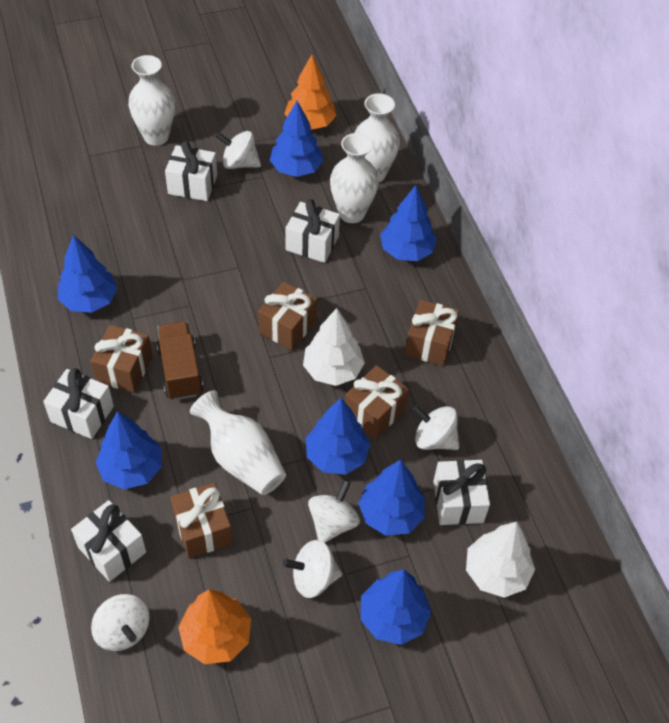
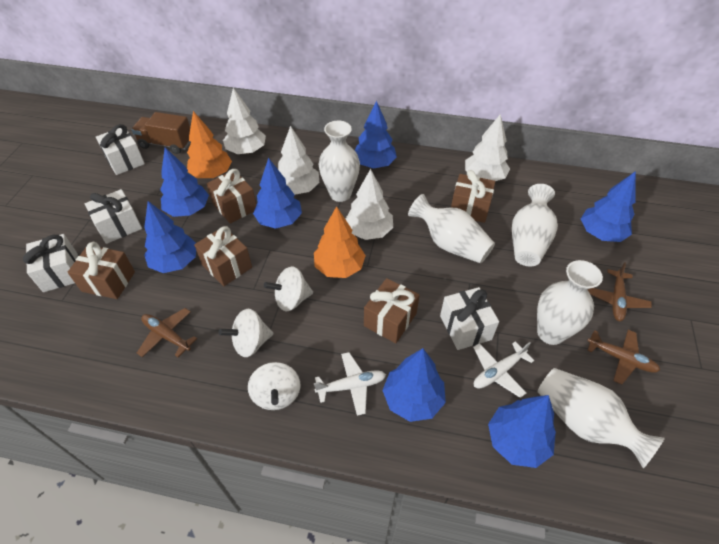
brown plane: none = 0 -> [137,308,197,357] [587,330,660,385] [588,262,652,321] = 3
white gift: [43,368,114,439] [71,500,146,582] [165,141,217,201] [286,199,340,263] [433,460,490,525] = 5 -> [23,234,78,292] [85,189,142,244] [96,124,145,175] [440,287,499,350] = 4
white plane: none = 0 -> [314,352,386,416] [473,341,535,398] = 2
white spinning top: [91,594,150,651] [215,131,261,169] [283,540,342,598] [308,480,360,543] [412,405,459,450] = 5 -> [219,309,273,357] [248,362,301,410] [264,266,313,312] = 3
white tree: [303,308,365,386] [466,522,535,598] = 2 -> [223,88,266,154] [278,126,319,195] [346,169,393,240] [465,114,510,181] = 4
white vase: [128,55,175,146] [190,390,286,495] [330,133,379,223] [355,93,400,182] = 4 -> [319,120,360,202] [408,194,495,263] [512,184,558,266] [537,260,603,345] [538,368,665,468] = 5

